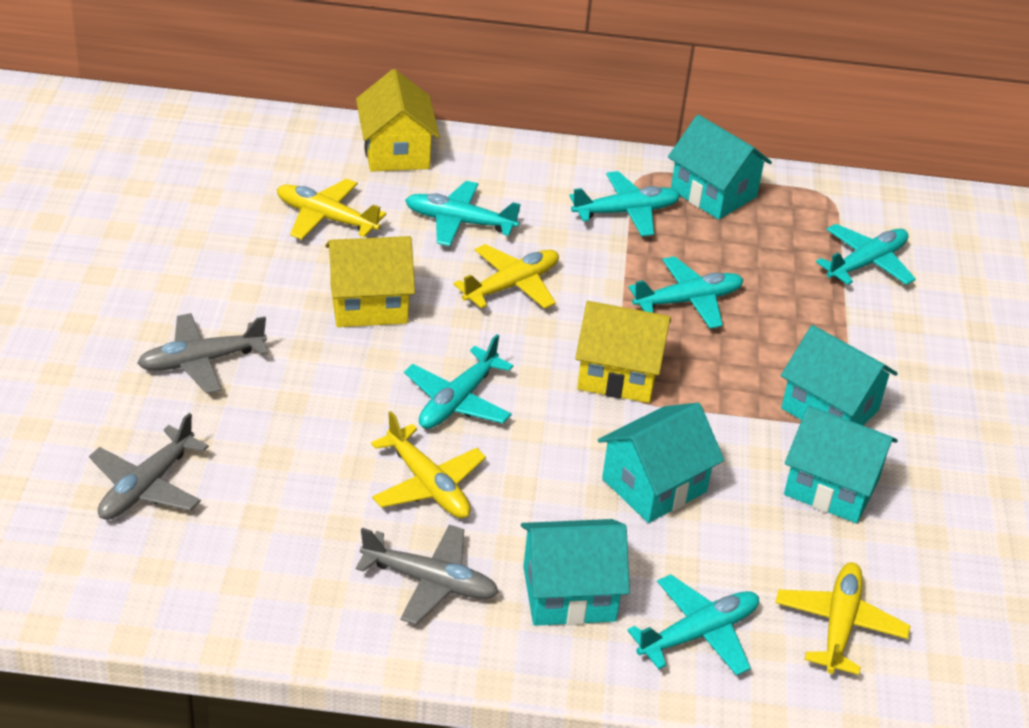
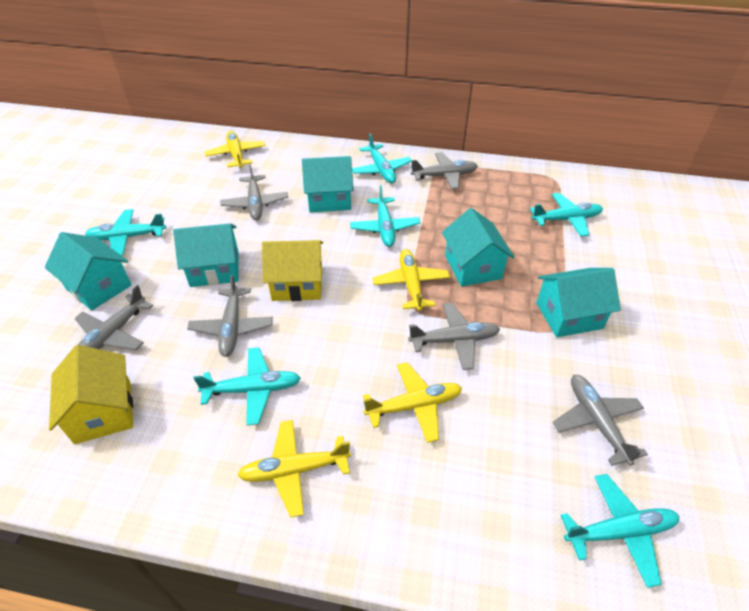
grey plane: [89,413,209,520] [137,313,268,394] [356,525,499,625] = 3 -> [74,285,153,350] [187,275,273,357] [220,163,288,220] [408,303,500,370] [411,152,478,189] [553,375,648,466] = 6
yellow house: [325,236,415,327] [356,69,440,172] [575,301,671,403] = 3 -> [49,345,133,444] [262,240,323,301] = 2

